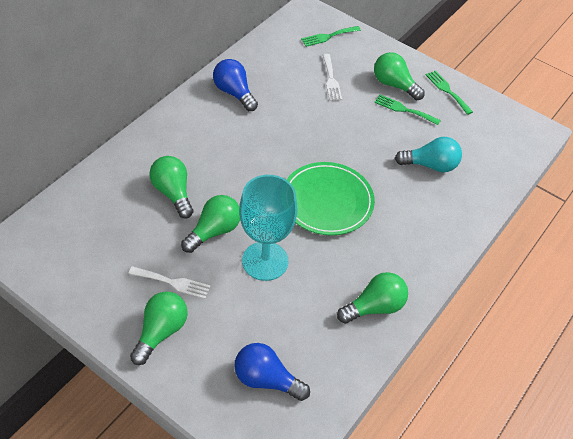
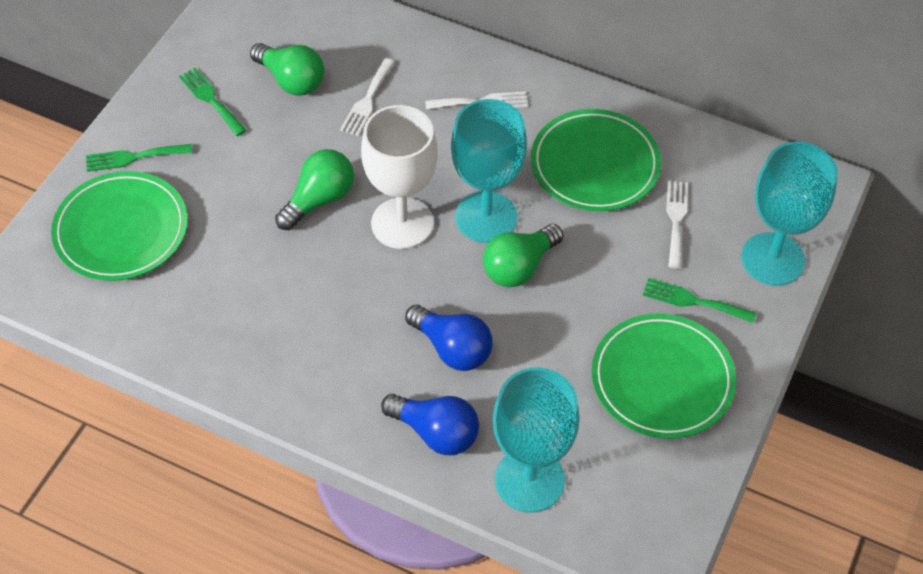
green light bulb: [130,291,188,365] [149,156,193,219] [181,195,240,253] [337,272,408,324] [374,52,425,100] = 5 -> [250,43,324,95] [275,149,354,230] [483,224,564,287] = 3
green plate: [287,162,375,235] = 1 -> [51,171,188,281] [531,109,661,211] [592,313,736,439] = 3
turquoise goblet: [239,175,297,281] = 1 -> [451,99,527,243] [493,367,580,513] [741,142,838,286] = 3
turquoise light bulb: [395,137,462,172] = 1 -> none = 0
white fork: [128,266,211,299] [323,54,342,101] = 2 -> [340,58,395,136] [425,91,528,110] [666,181,688,269] = 3
white goblet: none = 0 -> [361,105,438,249] = 1

